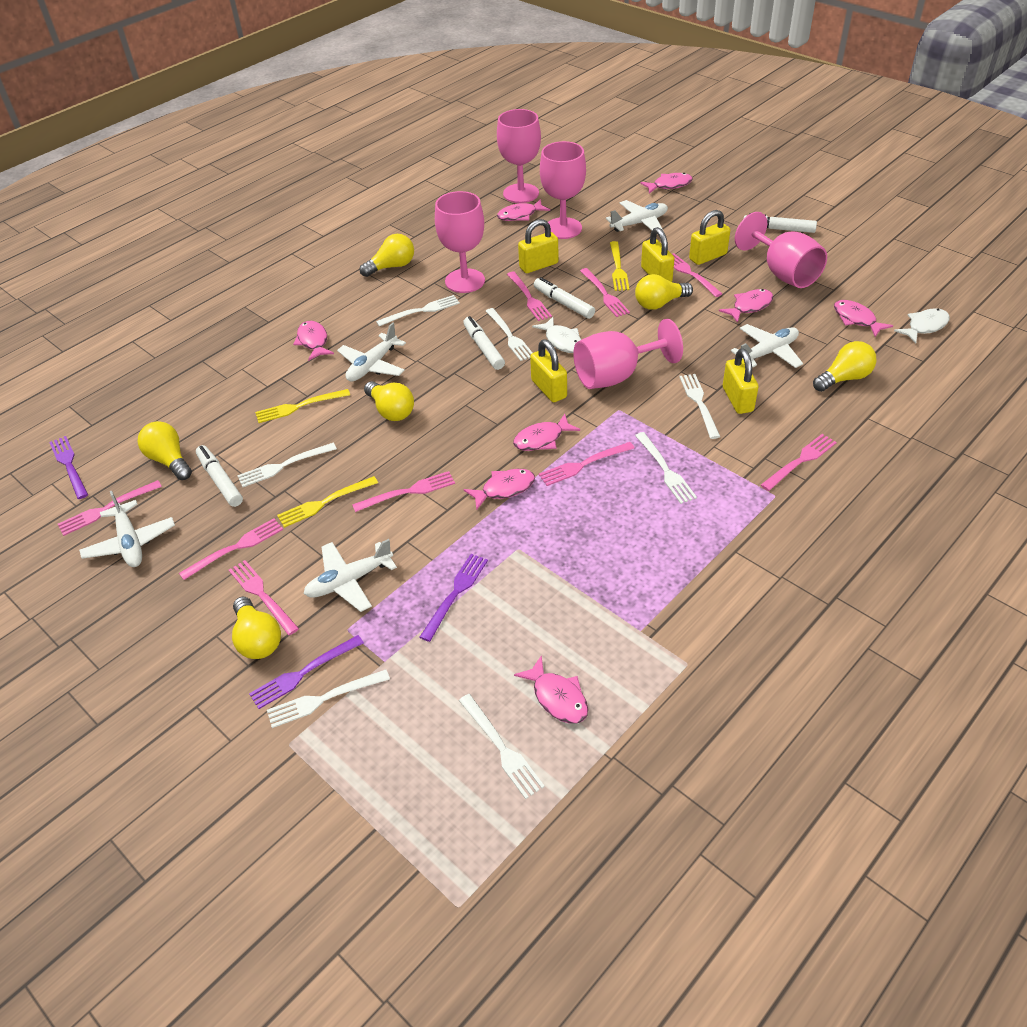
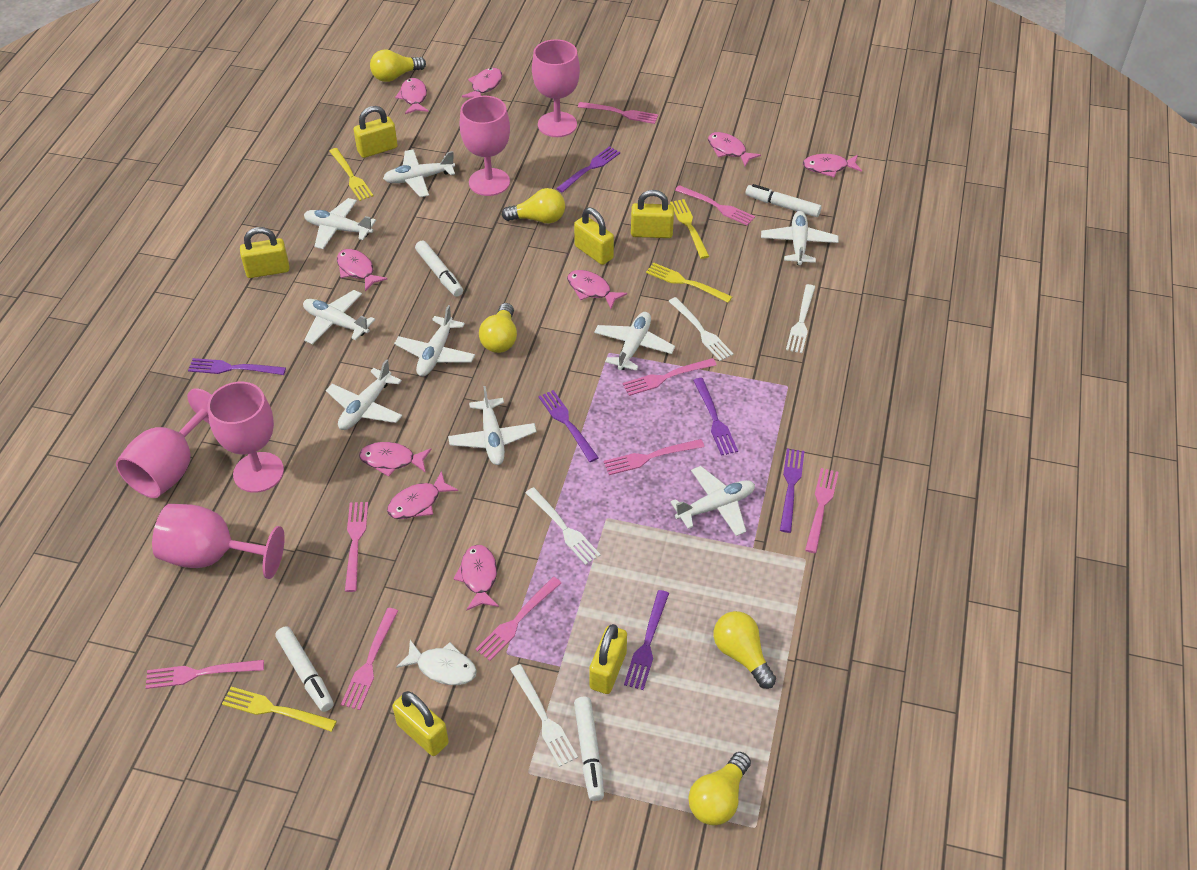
pink fish: [293,321,334,361] [464,469,535,510] [497,199,550,221] [513,414,580,451] [514,655,588,724] [640,173,693,194] [719,289,773,323] [834,300,893,337] = 8 -> [337,249,388,291] [359,442,432,477] [387,471,458,519] [395,78,429,114] [453,545,499,611] [462,68,502,98] [567,270,627,309] [708,132,761,167] [803,154,862,177] = 9
purple fork: [49,436,88,499] [249,635,364,709] [420,554,488,642] = 3 -> [188,358,286,375] [538,390,599,462] [556,146,620,193] [624,590,669,690] [693,378,738,456] [780,448,804,533] = 6
white fish: [532,317,581,353] [894,308,950,343] = 2 -> [396,640,477,685] = 1
white fork: [237,443,337,487] [267,669,390,728] [376,295,460,326] [459,694,545,799] [486,308,532,361] [635,432,697,504] [679,374,720,439] = 7 -> [510,664,578,767] [526,487,601,565] [669,297,733,361] [786,284,815,353] = 4
white plane: [79,491,175,567] [304,539,397,612] [337,322,406,382] [606,200,668,232] [731,324,803,368] = 5 -> [303,290,375,345] [304,198,376,249] [326,359,402,430] [383,149,455,197] [394,305,475,377] [448,386,536,465] [594,312,675,371] [670,466,755,536] [761,211,839,265] = 9
yellow fork: [255,389,350,423] [277,476,378,528] [610,241,629,291] = 3 -> [222,687,337,732] [329,148,373,201] [646,263,732,303] [670,199,709,259] = 4
yellow light bulb: [137,421,192,480] [232,597,281,659] [360,234,414,277] [364,381,414,421] [635,274,693,310] [813,341,876,392] = 6 -> [370,49,426,82] [479,303,517,353] [502,188,565,223] [688,752,751,825] [713,611,776,689] = 5
yellow padlock: [518,219,558,273] [530,339,567,402] [641,227,674,282] [689,210,730,265] [723,348,758,414] = 5 -> [240,227,289,278] [353,106,398,158] [392,691,449,756] [574,208,614,265] [589,624,627,694] [631,190,674,238] = 6

